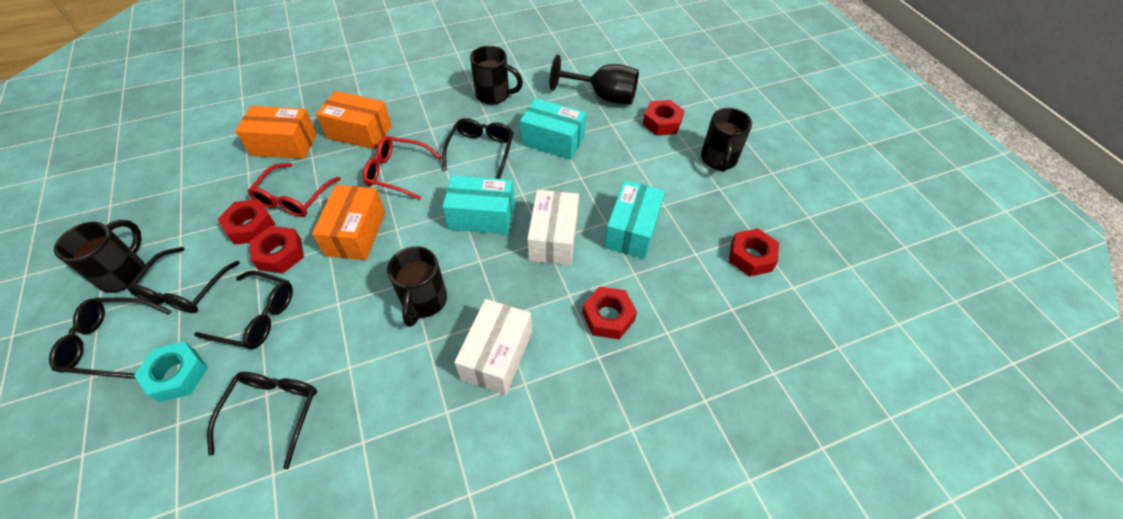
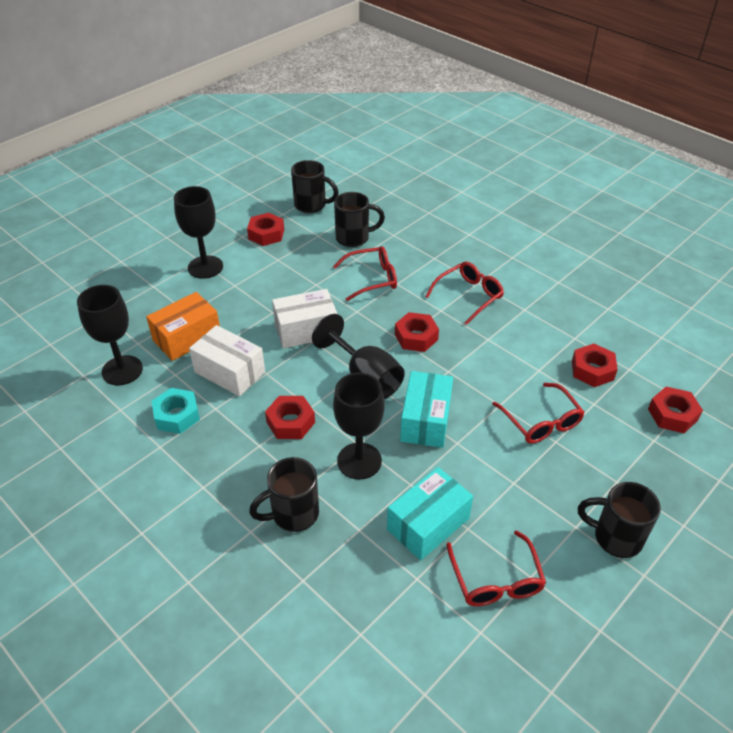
black glasses: [49,298,171,379] [127,247,240,313] [194,271,293,349] [207,372,317,469] [442,118,514,179] = 5 -> none = 0
black goblet: [550,55,639,104] = 1 -> [77,285,143,385] [174,186,223,279] [312,314,405,399] [333,373,385,480] = 4
orange box: [235,106,317,159] [312,185,385,260] [316,91,392,150] = 3 -> [146,292,220,361] = 1
red glasses: [248,163,341,217] [363,136,442,200] = 2 -> [333,246,397,301] [425,261,504,325] [446,530,546,606] [493,383,585,444] = 4
turquoise box: [442,175,515,234] [520,98,586,160] [604,180,665,259] = 3 -> [387,467,473,560] [400,371,453,448] = 2

